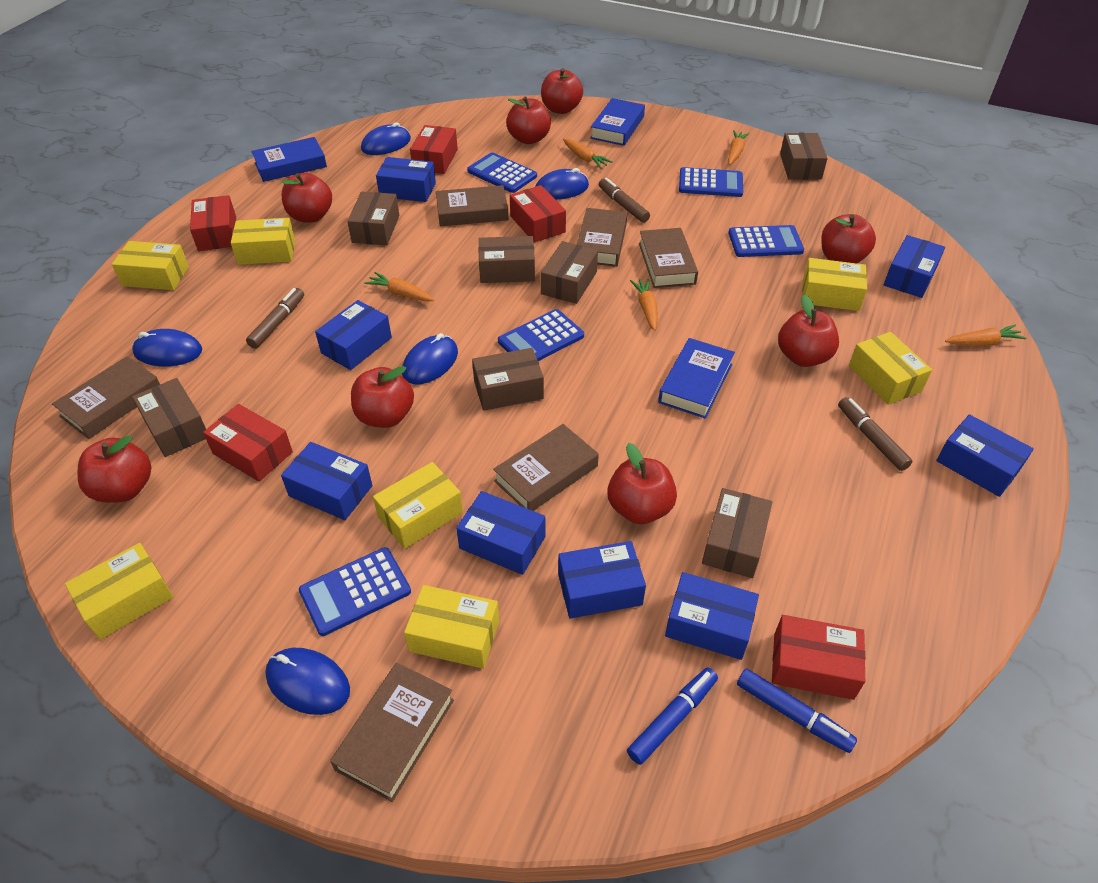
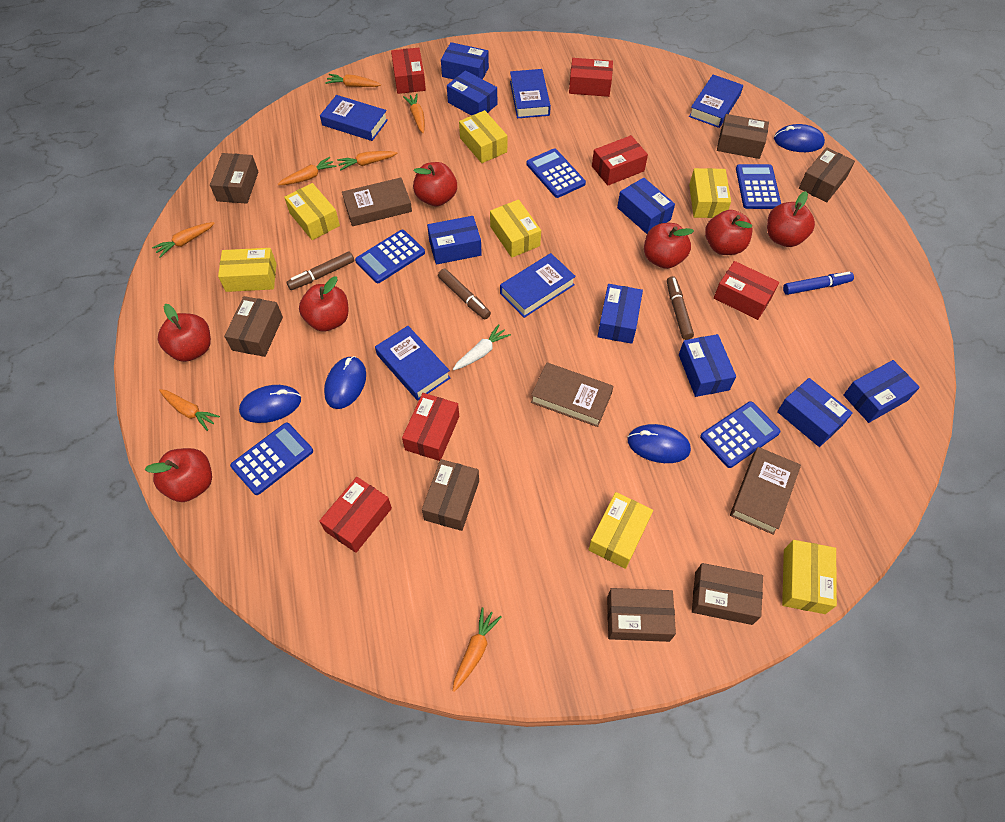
blue book: [251,137,327,182] [590,98,645,146] [658,338,735,419] = 3 -> [320,95,388,141] [375,326,450,401] [500,253,576,318] [510,69,551,118] [689,74,743,128] = 5
blue marker: [627,667,718,765] [737,669,857,753] = 2 -> [783,272,854,295] = 1
blue mouse: [132,329,202,366] [265,648,350,715] [361,122,411,155] [402,333,458,384] [535,168,589,200] = 5 -> [239,385,301,423] [324,356,366,409] [628,424,691,463] [774,124,825,152] = 4
brown book: [52,356,160,439] [330,663,454,802] [436,185,509,226] [493,424,599,511] [577,208,627,267] [639,228,698,288] = 6 -> [342,178,412,226] [531,362,614,427] [730,447,801,535] = 3
orange carrot: [364,272,434,301] [563,139,613,169] [630,278,658,331] [728,130,750,165] [945,325,1026,346] = 5 -> [152,222,215,258] [159,389,220,431] [278,157,336,185] [325,74,381,87] [337,151,397,171] [403,94,425,133] [453,607,502,692] = 7
red apple: [78,435,151,503] [281,173,332,223] [351,366,414,428] [506,96,551,144] [541,68,583,114] [607,443,677,524] [778,295,839,367] [821,214,876,263] = 8 -> [145,448,212,502] [158,304,211,362] [299,276,349,332] [413,162,457,206] [644,223,694,269] [705,210,752,255] [767,191,815,247] = 7
red box: [190,195,236,251] [203,404,293,482] [410,125,458,174] [510,185,566,243] [772,615,865,700] = 5 -> [319,477,392,553] [391,48,426,94] [402,393,459,461] [569,58,613,97] [592,135,648,186] [714,261,779,320] = 6
white carrot: none = 0 -> [453,324,511,370] = 1

